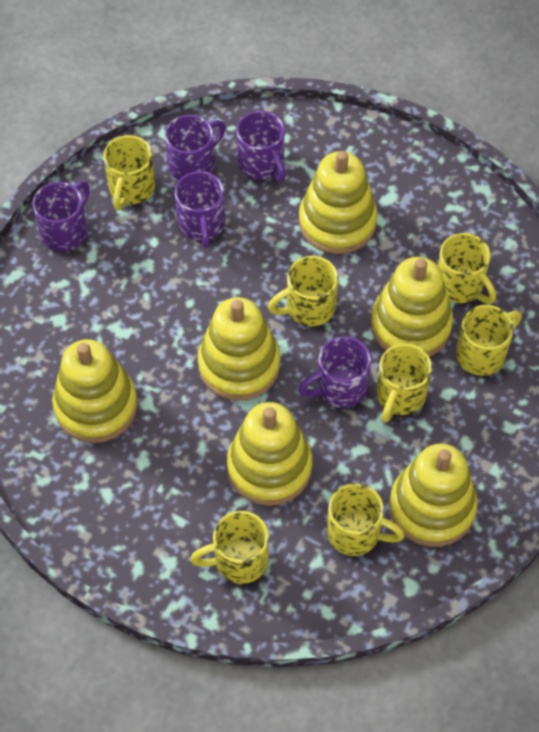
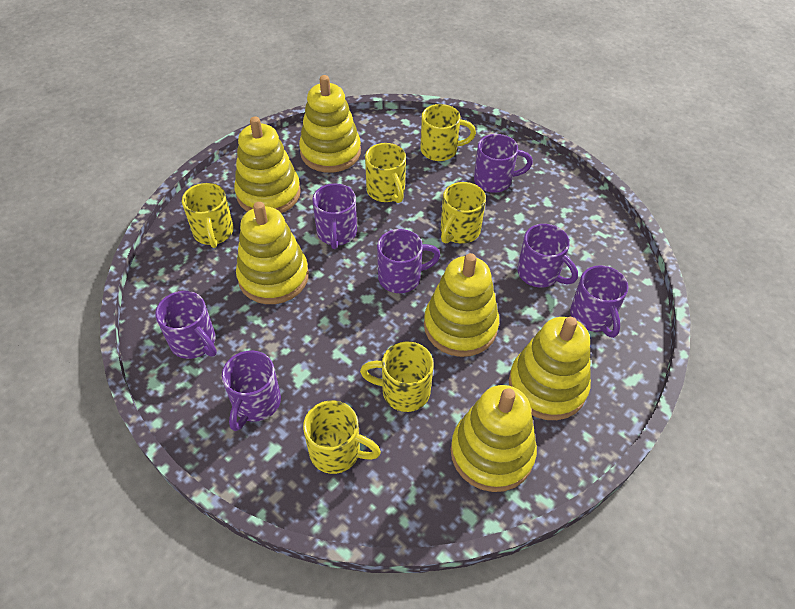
purple mug: [33,181,90,252] [165,115,225,181] [175,171,225,248] [236,111,286,182] [299,336,371,408] = 5 -> [155,291,217,359] [222,351,281,431] [312,183,357,249] [377,229,441,293] [474,134,533,193] [517,224,578,288] [570,265,628,338] = 7
yellow mug: [103,135,155,210] [190,511,269,584] [268,256,338,326] [327,483,405,556] [376,343,432,423] [438,233,496,304] [456,305,522,376] = 7 -> [182,183,234,248] [303,400,381,474] [360,342,434,412] [365,143,406,203] [420,104,476,161] [441,182,486,244] = 6

